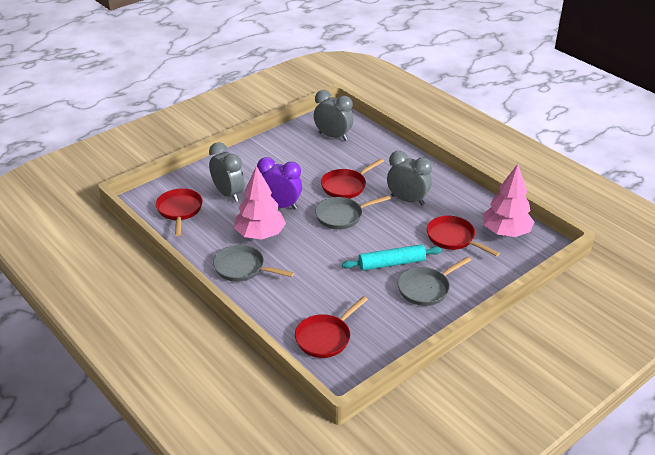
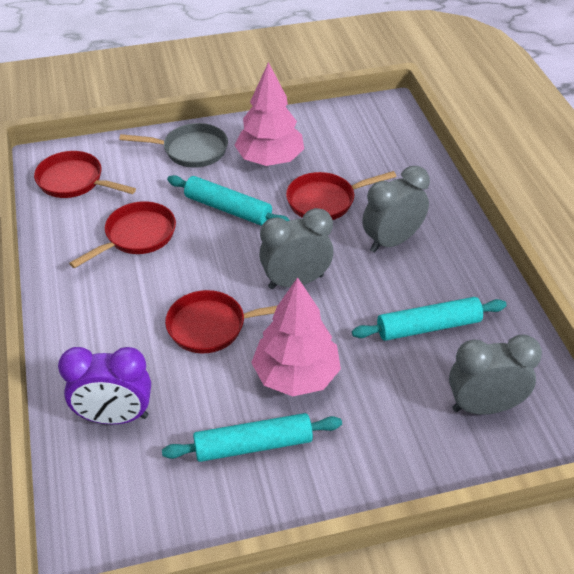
grey pan: [213,245,294,282] [315,195,391,230] [398,256,471,306] = 3 -> [119,123,228,168] = 1
turquoise rolling pin: [342,244,442,271] = 1 -> [162,413,342,462] [167,175,290,226] [352,297,507,341] = 3

